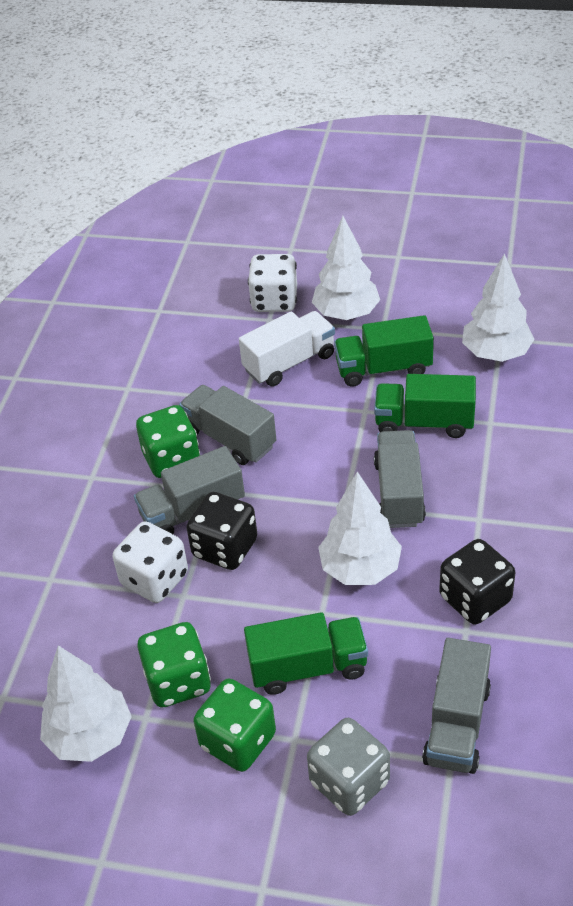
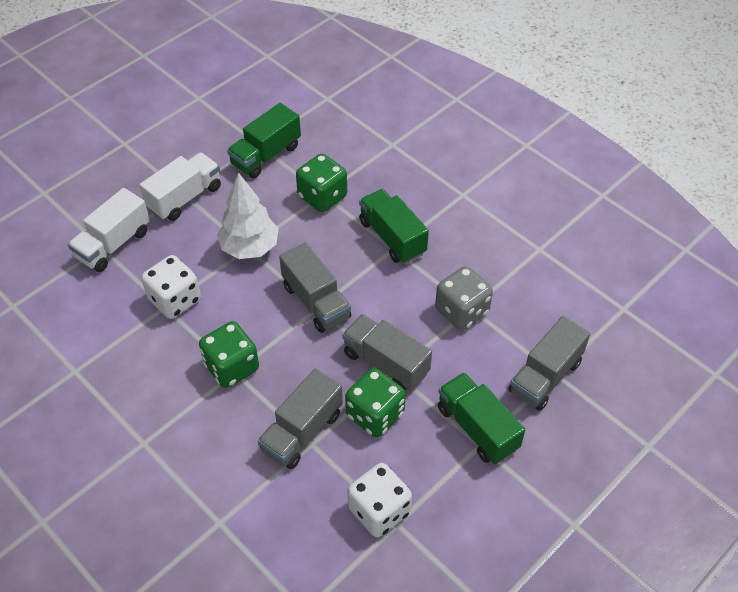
black dice: [186,492,257,570] [439,539,516,625] = 2 -> none = 0
white tree: [40,645,132,762] [312,216,380,320] [318,471,402,585] [462,253,535,362] = 4 -> [217,172,279,259] = 1
white truck: [239,311,335,386] = 1 -> [68,188,150,272] [139,152,221,221] = 2

